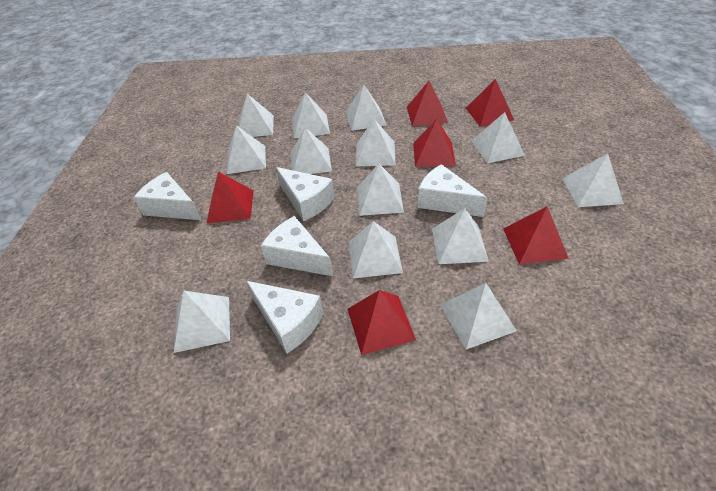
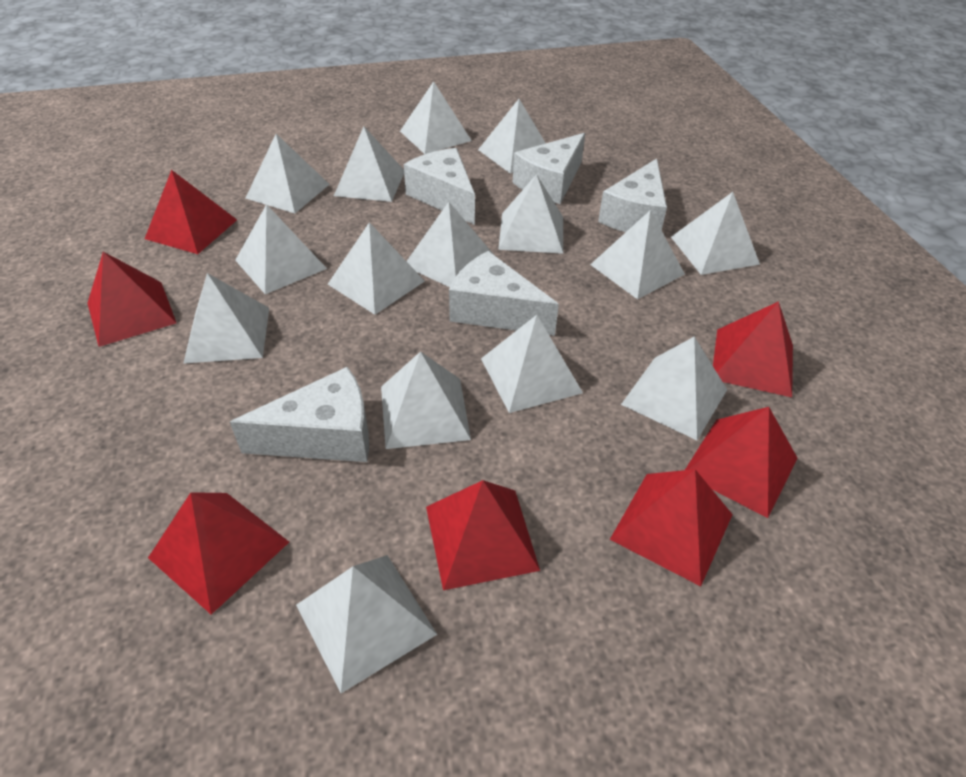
red pyramid: [207,172,254,223] [348,290,416,355] [407,81,448,126] [413,119,456,167] [466,79,514,127] [503,206,569,264] = 6 -> [87,252,176,347] [145,170,237,254] [148,492,289,615] [426,480,540,590] [610,469,733,586] [685,407,798,518] [713,301,793,397] = 7
white pyramid: [174,291,230,353] [227,125,266,174] [238,94,274,137] [291,127,332,174] [292,92,330,139] [346,85,386,131] [349,221,403,279] [356,119,396,166] [358,164,404,216] [432,208,489,264] [440,283,517,349] [472,112,525,163] [562,153,624,207] = 13 -> [183,273,269,364] [235,204,327,294] [246,134,330,214] [296,555,437,693] [328,222,425,315] [334,126,404,202] [381,351,471,449] [400,81,472,154] [407,202,494,287] [478,99,546,174] [481,315,583,413] [498,174,563,254] [590,210,685,299] [621,337,727,440] [671,192,760,275] = 15

